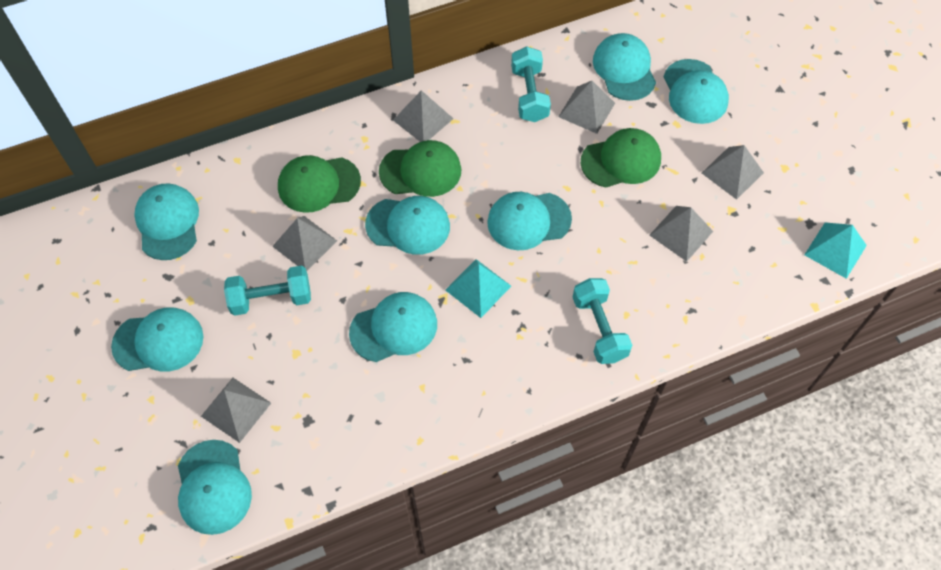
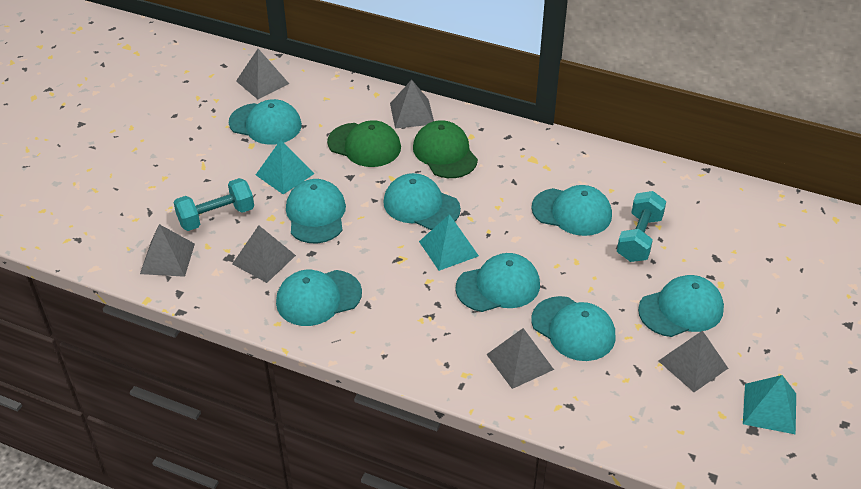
green cap: [278,155,361,213] [379,140,461,197] [581,128,661,188] = 3 -> [327,120,401,167] [413,120,478,178] = 2
turquoise dumbbell: [224,266,311,316] [511,46,551,122] [573,278,632,364] = 3 -> [173,178,254,231] [617,191,666,262] = 2
turquoise pyramid: [445,259,511,318] [804,222,867,279] = 2 -> [256,140,315,195] [419,214,479,271] [743,375,796,434] = 3

